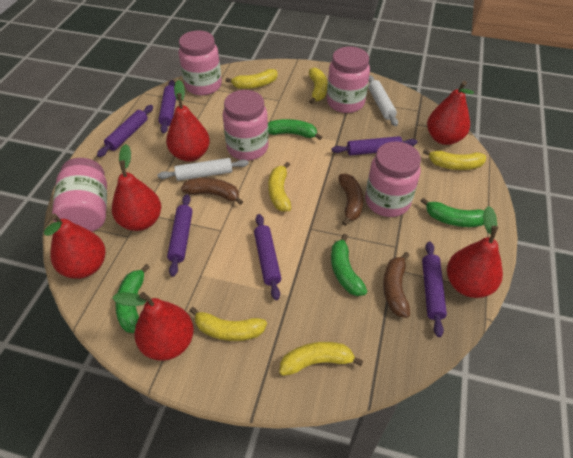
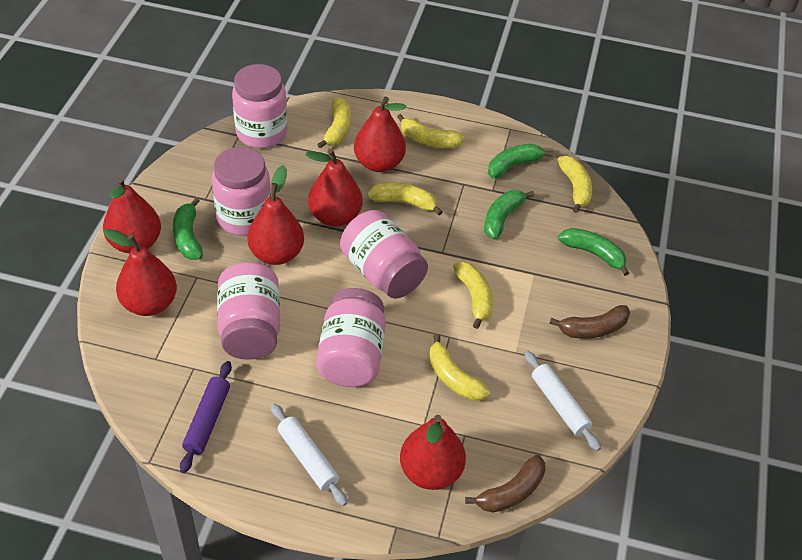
brown banana: [181,178,243,205] [338,174,363,226] [383,252,410,318] = 3 -> [465,454,546,512] [549,305,630,339] = 2
purple rolling pin: [97,105,153,157] [158,80,176,133] [167,194,193,277] [254,214,282,300] [332,136,417,156] [422,241,447,337] = 6 -> [180,361,232,473] = 1

